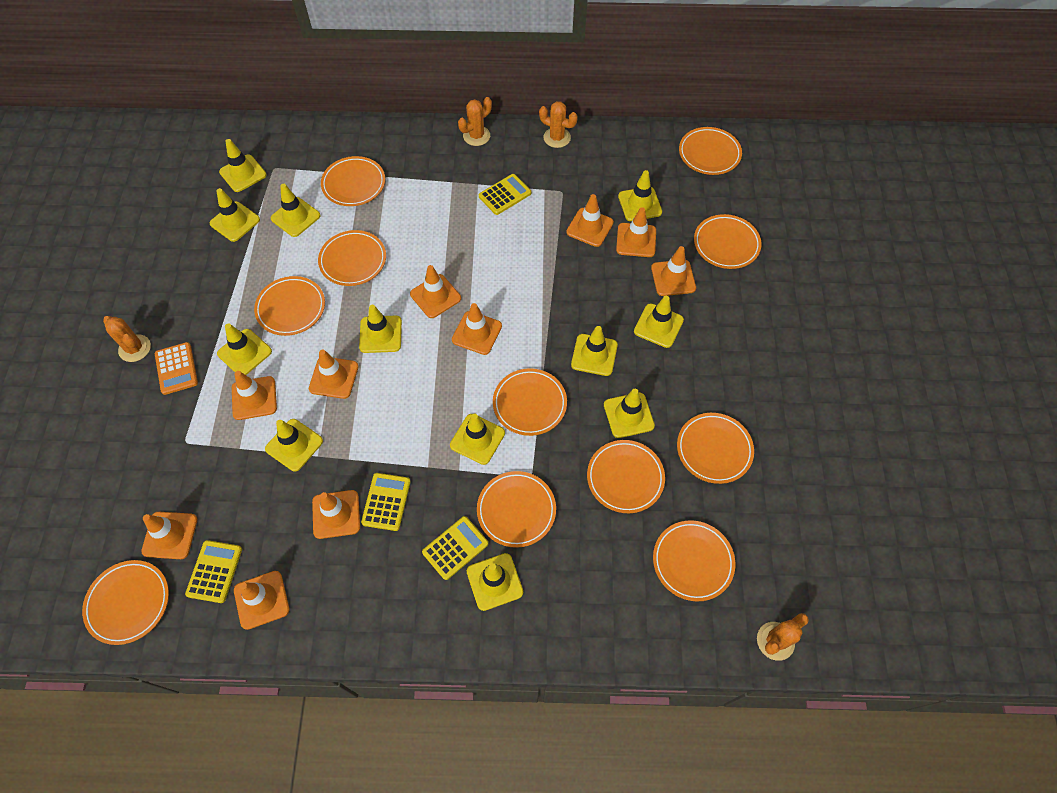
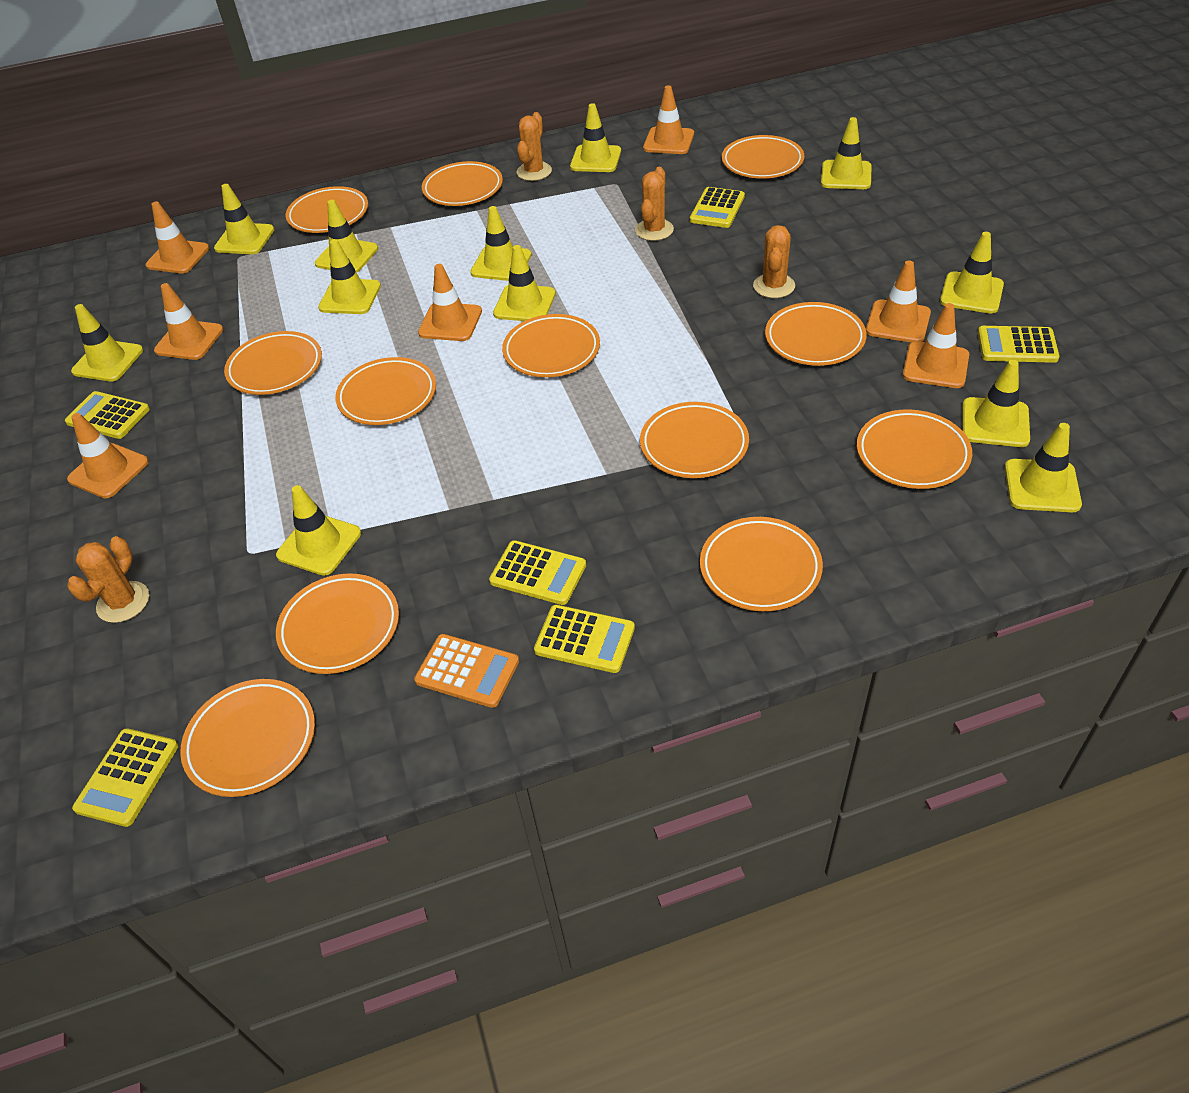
orange plate: [82,560,169,645] [254,276,325,336] [318,230,386,286] [321,156,385,206] [477,471,556,548] [493,368,567,436] [587,440,665,513] [653,520,735,602] [677,413,754,484] [679,127,742,175] [694,214,761,269] = 11 -> [180,679,315,797] [224,331,322,395] [276,573,399,674] [286,186,368,233] [335,357,436,425] [422,161,503,206] [502,314,600,377] [640,402,749,478] [700,517,823,611] [722,135,804,178] [765,302,867,366] [857,409,972,489] = 12
orange traffic cone: [141,512,197,559] [232,371,277,420] [234,571,289,630] [309,349,358,399] [312,490,360,539] [410,265,461,318] [452,303,502,355] [566,194,614,247] [616,207,656,257] [651,246,696,296] = 10 -> [67,413,149,498] [146,201,209,274] [154,283,223,360] [418,264,482,341] [643,85,694,154] [866,260,931,343] [903,303,969,388] = 7
yellow calculator: [185,540,242,603] [361,473,411,531] [422,516,488,580] [479,174,531,215] = 4 -> [65,391,150,439] [72,728,178,827] [489,540,586,605] [534,605,635,673] [690,187,745,228] [978,326,1059,363] = 6

